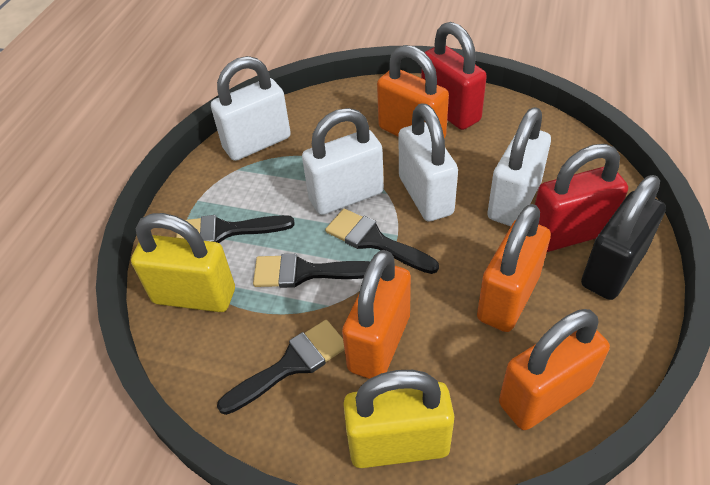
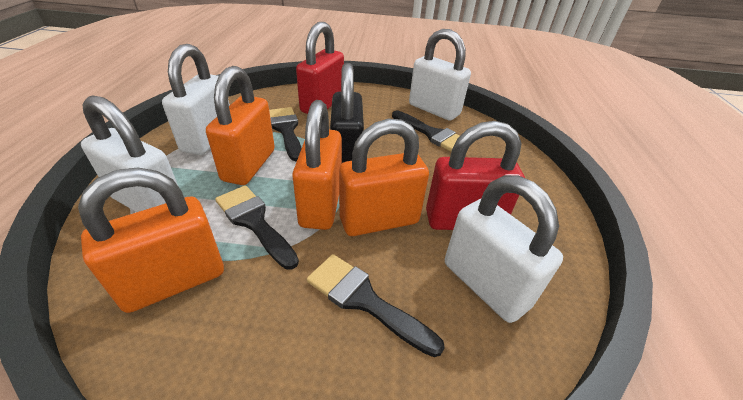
yellow padlock: [131,213,235,312] [343,370,454,468] = 2 -> none = 0

